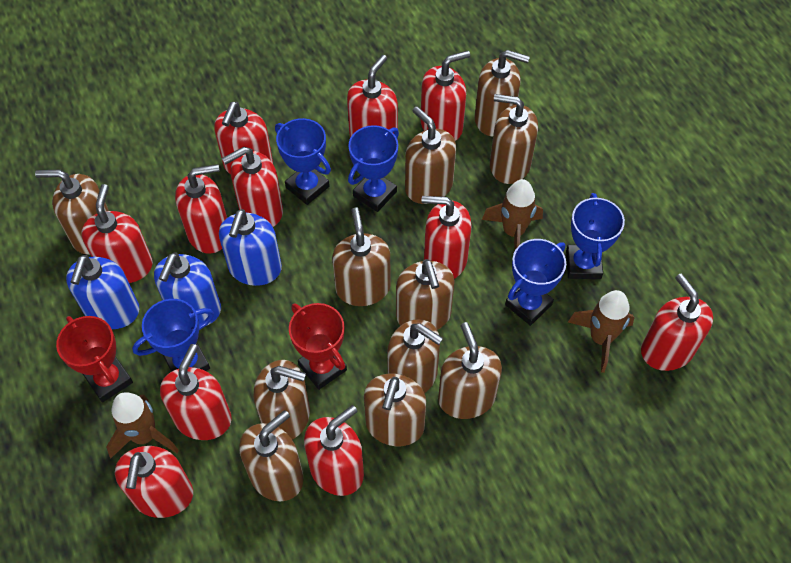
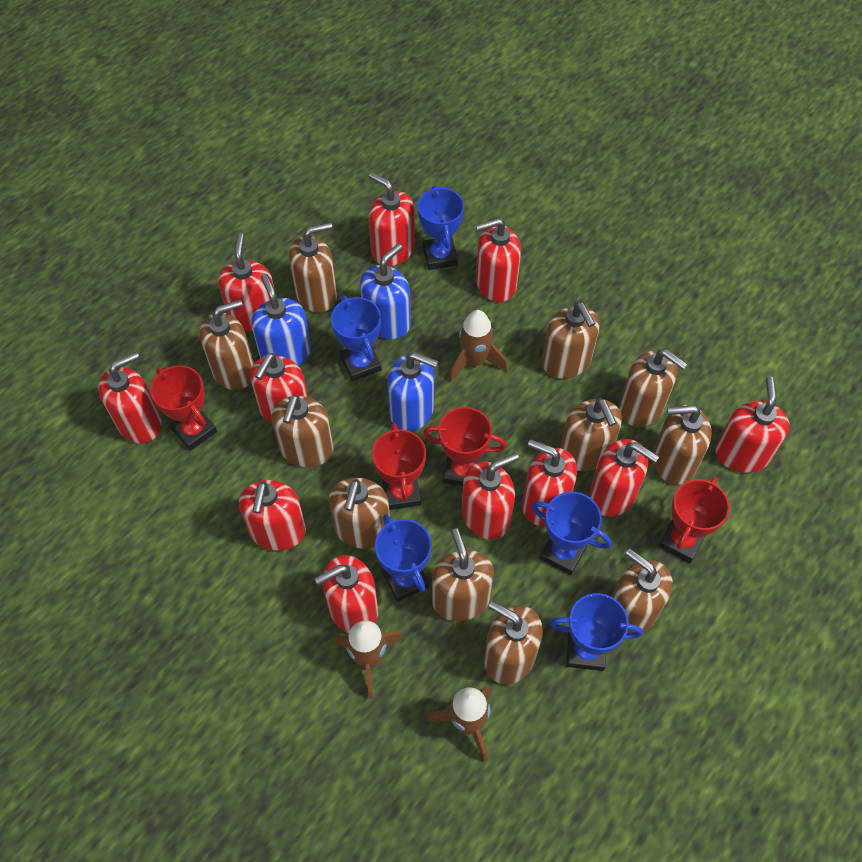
red trophy: [56,316,133,402] [289,303,347,390] = 2 -> [150,365,217,451] [372,423,426,510] [423,407,506,486] [658,477,730,563] = 4

